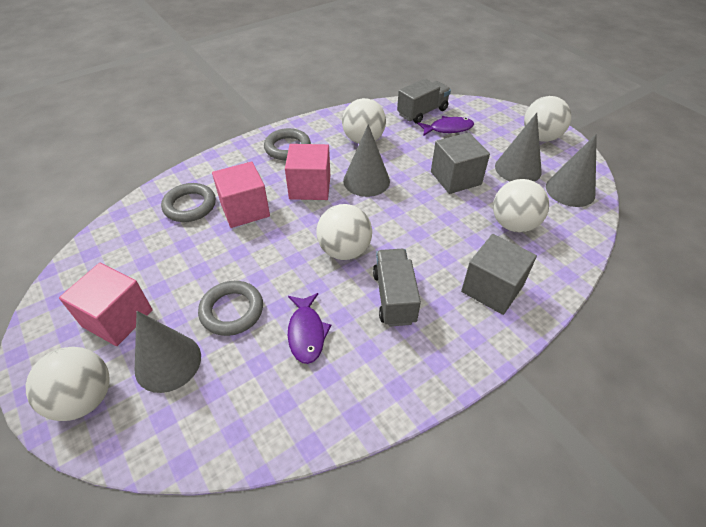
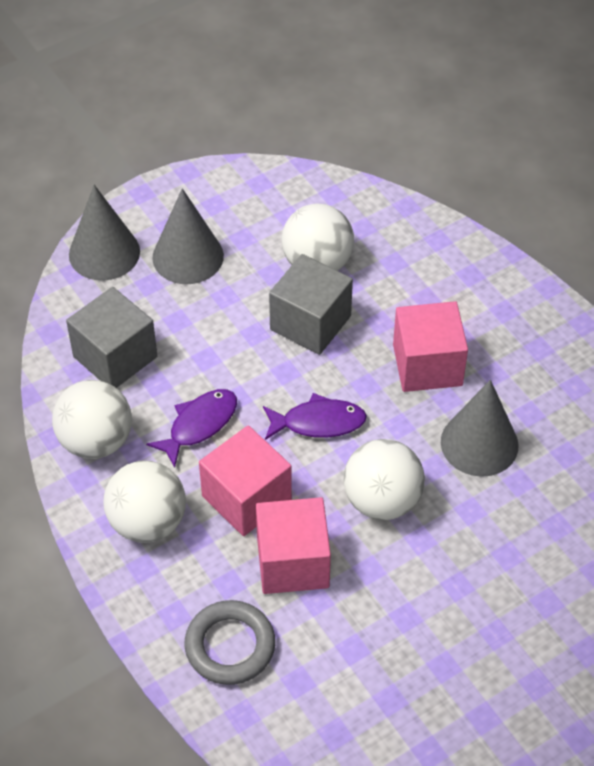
grey cone: [135,311,201,393] [343,124,390,197] [495,113,542,182] [546,134,597,207] = 4 -> [69,185,140,281] [152,188,224,284] [441,380,519,477] = 3
grey ring: [161,183,216,222] [198,281,263,336] [264,128,311,160] = 3 -> [184,600,275,685] = 1
grey truck: [373,249,421,326] [397,78,451,124] = 2 -> none = 0
white ball: [26,347,109,421] [316,204,372,260] [342,98,386,144] [493,179,549,232] [524,96,571,142] = 5 -> [52,380,132,459] [103,461,186,543] [282,203,354,271] [344,439,425,520] = 4

